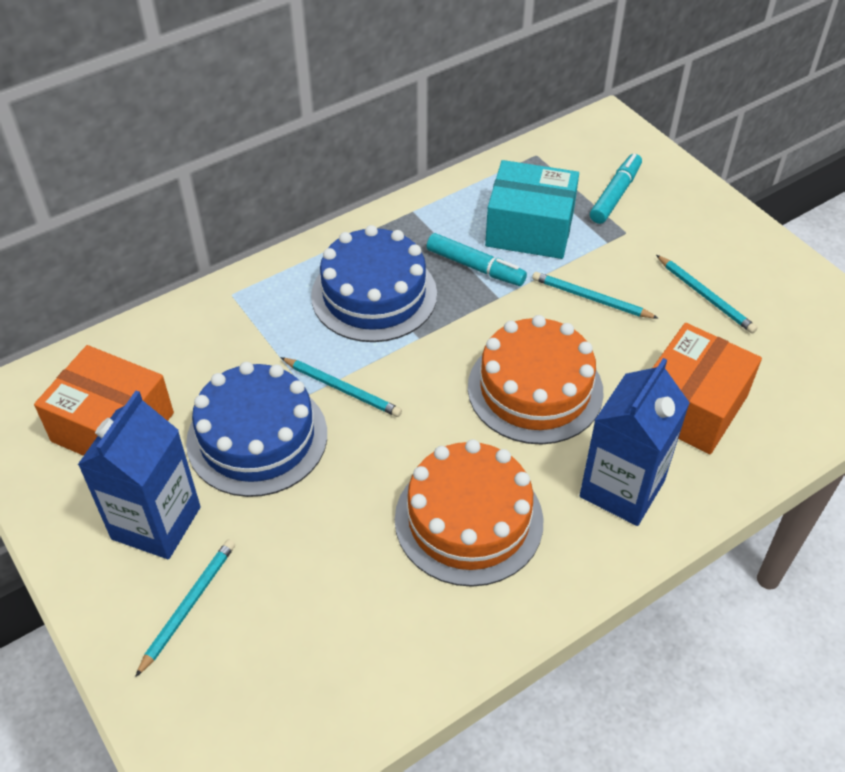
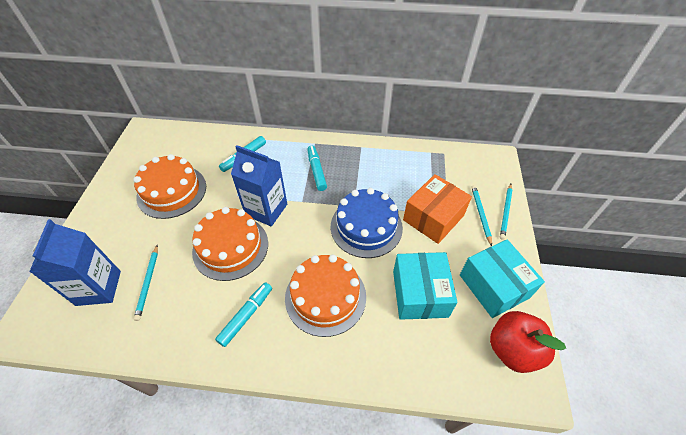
blue cake: [186,362,327,497] [311,225,437,342] = 2 -> [331,188,403,258] = 1
orange box: [34,345,174,456] [653,323,762,454] = 2 -> [403,174,472,244] = 1
orange cake: [395,439,543,587] [468,315,604,444] = 2 -> [133,154,206,219] [192,207,268,281] [285,254,366,337] = 3
red apple: none = 0 -> [490,311,566,373] = 1
turquoise box: [485,160,579,259] = 1 -> [393,252,457,320] [460,239,545,318] = 2
turquoise marker: [426,233,527,286] [590,153,642,224] = 2 -> [215,282,272,347] [219,136,266,172] [307,145,327,191] = 3
turquoise pencil: [135,540,235,677] [280,357,402,417] [532,272,659,319] [656,255,758,333] = 4 -> [134,245,158,321] [471,185,492,246] [500,184,512,240] = 3

